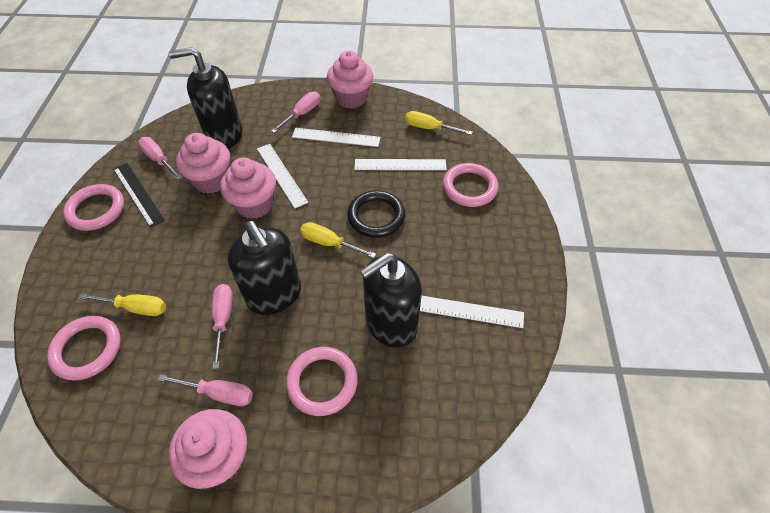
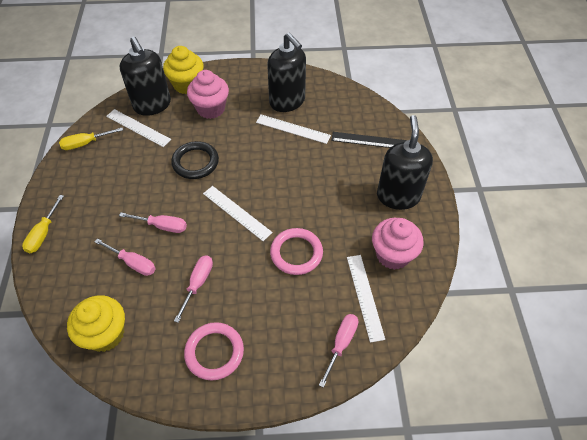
pink cupcake: [169,409,247,489] [176,133,230,193] [220,158,276,219] [327,51,373,109] = 4 -> [187,70,229,119] [372,218,424,270] = 2
pink ring: [47,316,121,381] [63,184,124,231] [286,347,358,416] [443,163,499,207] = 4 -> [184,322,244,380] [270,228,323,275] = 2
yellow cupcake: none = 0 -> [67,295,125,352] [163,46,204,94] = 2
yellow screwdriver: [79,293,166,316] [300,222,376,258] [405,111,473,135] = 3 -> [22,195,64,253] [59,128,123,150] = 2

